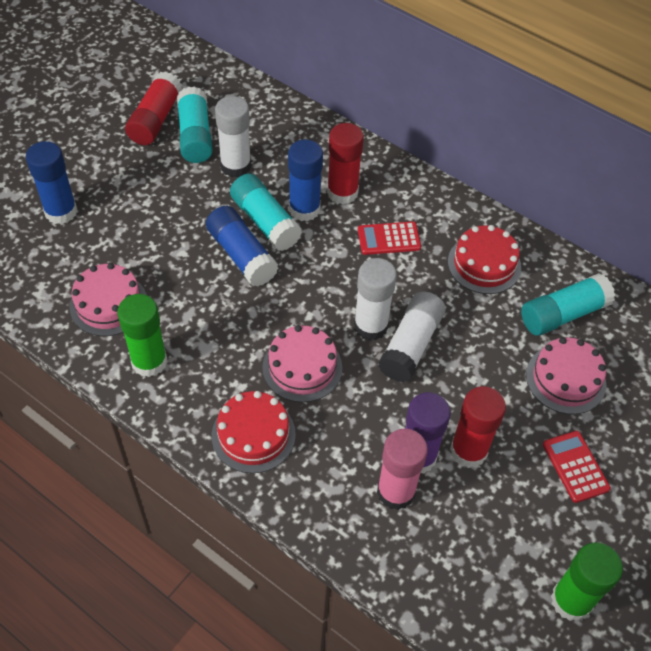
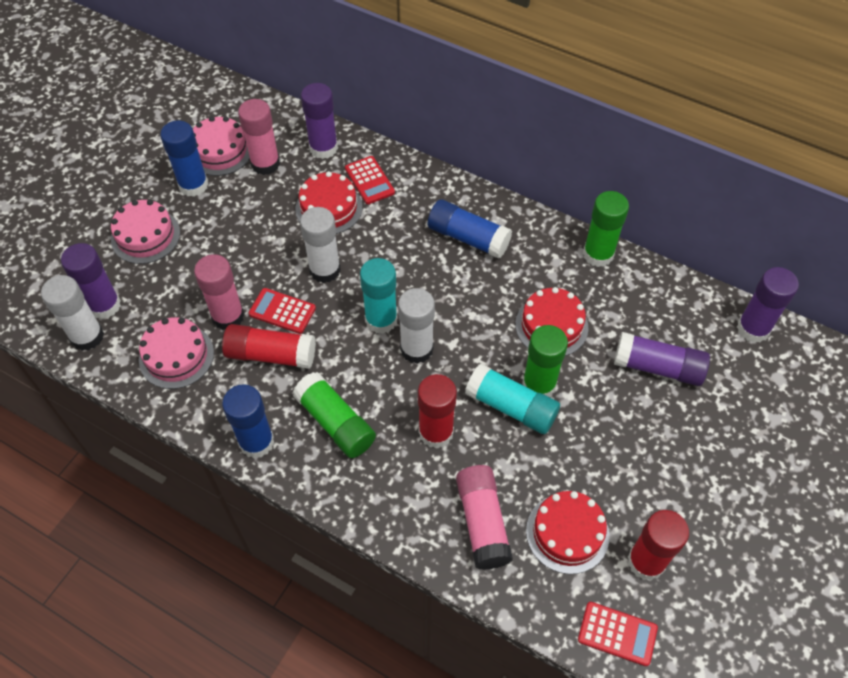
green glue stick: [117,294,168,377] [551,543,623,621] = 2 -> [292,372,376,458] [522,325,568,397] [583,191,629,267] = 3
pink glue stick: [377,429,428,510] = 1 -> [194,254,244,330] [238,99,280,175] [456,465,513,570] = 3
purple glue stick: [406,392,451,474] = 1 -> [61,243,121,319] [301,83,338,159] [614,332,710,386] [737,267,799,343] = 4
red cake: [212,391,296,473] [448,225,521,294] = 2 -> [295,171,362,234] [515,287,588,356] [526,491,610,574] = 3
red calculator: [358,221,421,255] [543,431,611,503] = 2 -> [249,288,316,334] [345,156,395,204] [578,602,658,666] = 3
turquoise glue stick: [177,86,213,163] [230,173,302,251] [521,273,615,336] = 3 -> [360,258,397,334] [465,364,560,434] = 2

